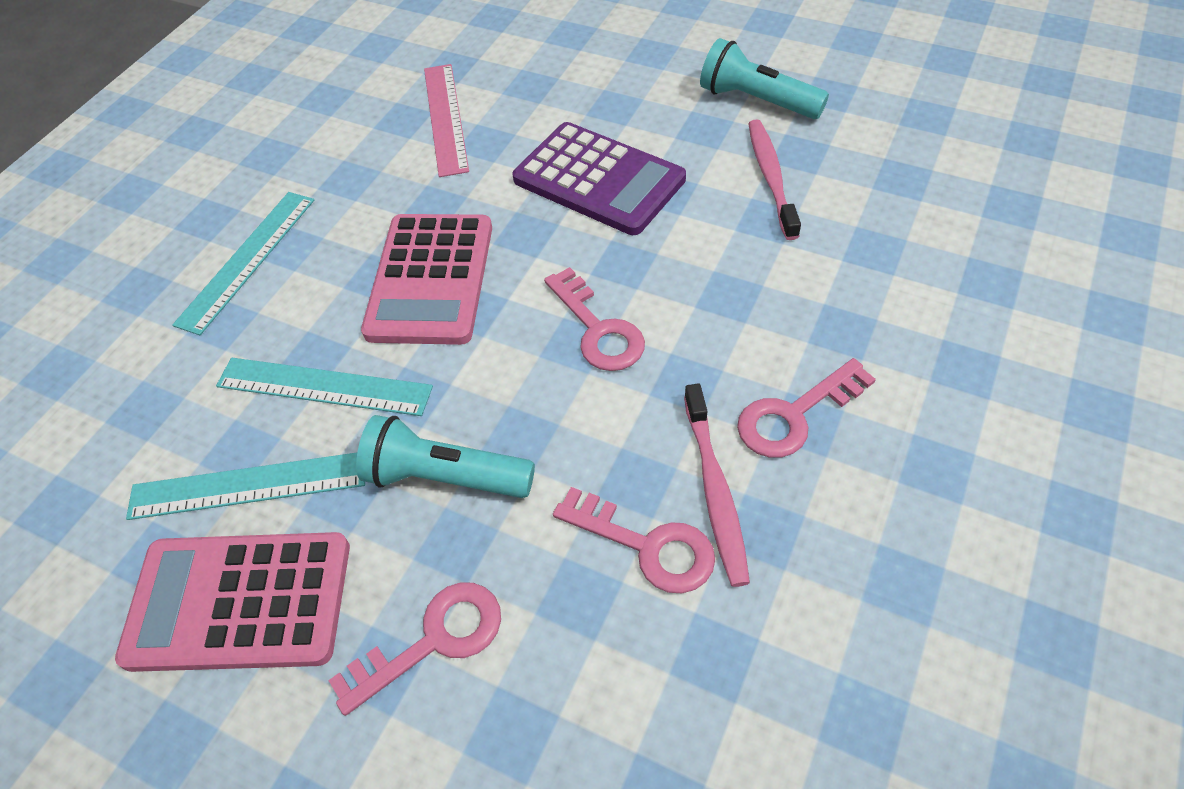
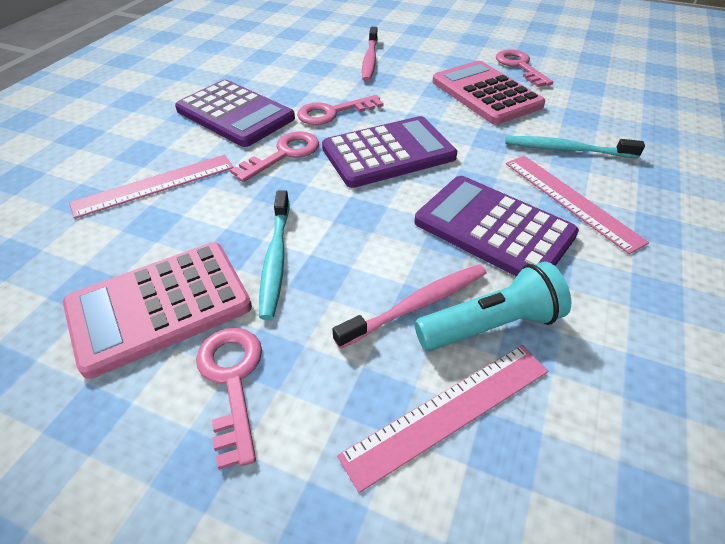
pink ruler: [424,64,469,177] = 1 -> [69,155,234,219] [337,345,548,493] [506,156,649,254] = 3
purple calculator: [513,122,686,235] = 1 -> [175,80,295,147] [322,116,457,188] [415,176,579,277] = 3
turquoise flashlight: [356,415,535,498] [700,38,829,119] = 2 -> [415,262,571,351] = 1
turquoise ruler: [126,452,365,520] [172,192,314,335] [216,358,433,416] = 3 -> none = 0
turquoise toothbrush: none = 0 -> [259,190,289,320] [505,136,645,158] = 2

